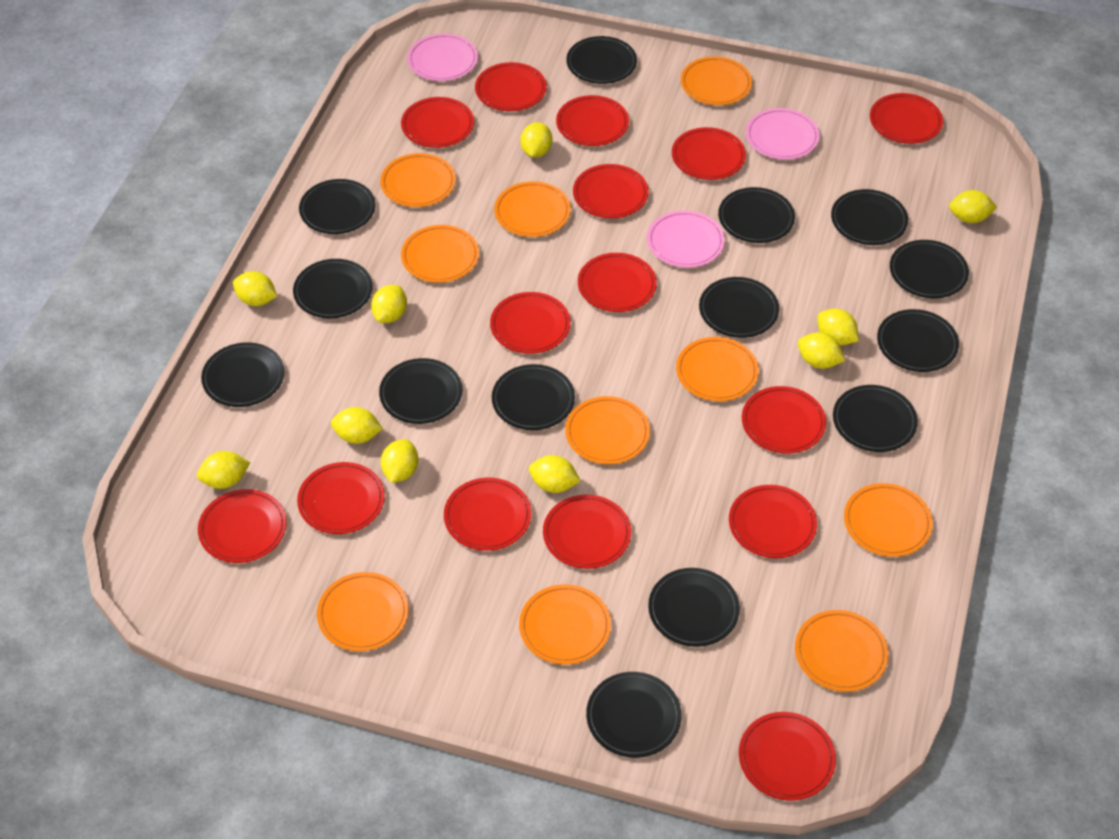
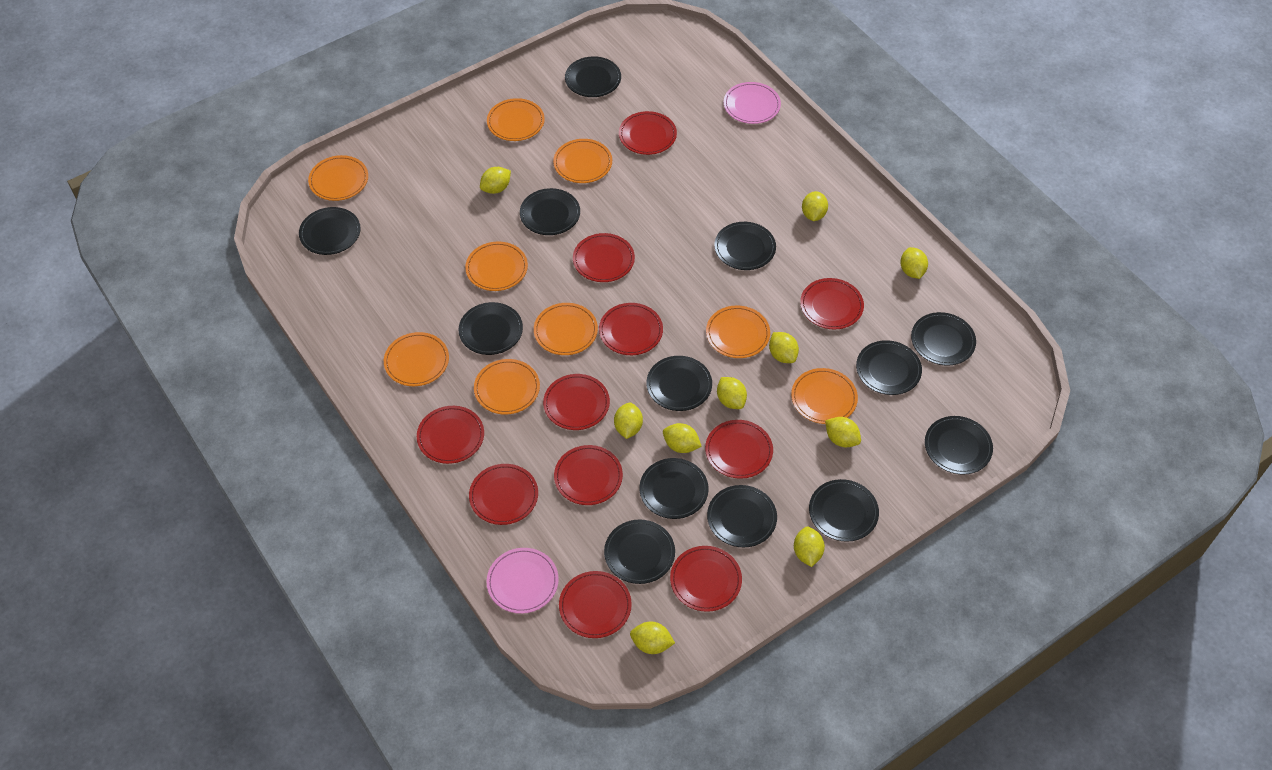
black plate: [201,342,284,407] [293,259,373,319] [299,179,376,234] [379,358,462,424] [492,364,575,430] [566,36,637,84] [586,672,682,758] [648,568,740,647] [699,277,779,338] [718,187,795,243] [831,189,908,245] [833,385,918,452] [877,309,959,372] [890,240,969,298] = 14 -> [299,207,361,255] [459,302,523,355] [520,188,580,235] [565,56,621,97] [604,519,675,584] [639,458,709,519] [646,356,712,411] [707,485,777,547] [714,222,776,270] [809,479,879,542] [856,340,922,395] [911,312,976,365] [925,416,993,475] = 13
orange plate: [317,572,408,651] [380,153,456,207] [401,225,479,283] [494,181,571,237] [519,584,611,664] [565,396,650,464] [676,337,759,401] [681,56,752,105] [795,610,888,692] [844,483,933,557] = 10 -> [308,155,368,201] [384,332,449,386] [465,241,528,291] [474,359,540,415] [487,98,545,141] [534,303,598,355] [553,139,612,183] [706,305,770,358] [791,368,858,424] = 9
pink plate: [407,34,478,81] [647,210,725,268] [746,108,819,160] = 3 -> [486,548,559,614] [724,82,781,124] = 2
red plate: [198,489,287,563] [297,462,385,534] [401,97,474,148] [444,478,531,551] [475,62,547,111] [490,292,571,354] [543,495,631,569] [556,95,629,146] [573,164,649,218] [578,253,657,312] [672,127,746,180] [729,485,817,558] [739,712,836,801] [742,386,826,453] [870,93,943,144] = 15 -> [417,406,484,464] [469,464,538,525] [543,374,610,430] [554,445,623,505] [559,571,632,638] [573,233,635,282] [599,303,663,355] [619,111,677,155] [670,546,742,612] [705,420,773,479] [800,278,864,329] = 11

